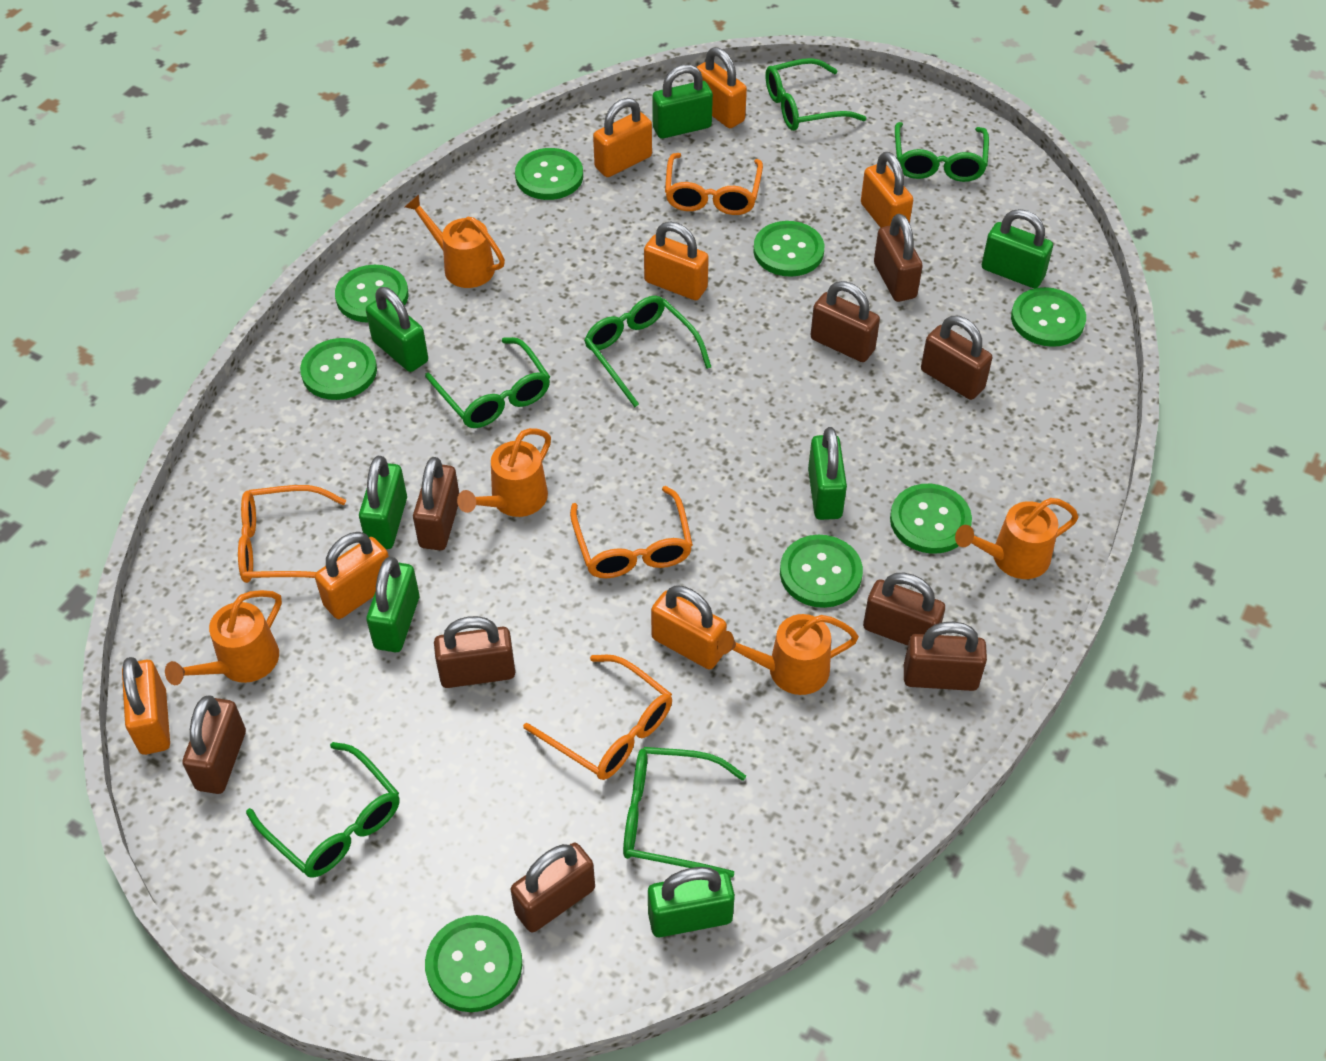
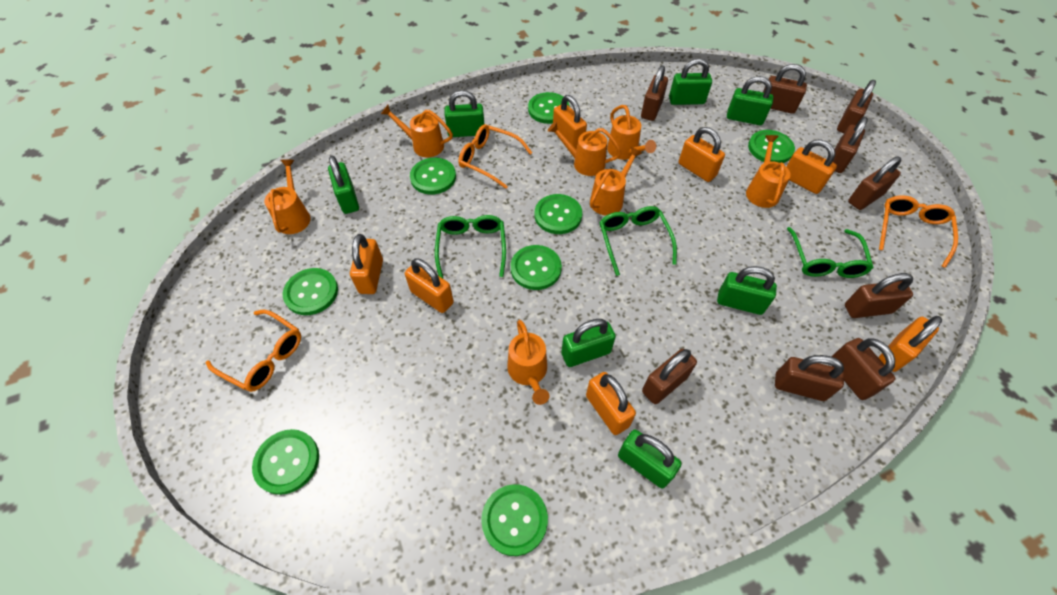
green glasses: [246,742,400,878] [425,337,550,428] [584,296,711,407] [623,747,746,878] [765,58,866,131] [895,122,989,182] = 6 -> [435,215,506,278] [599,206,677,276] [787,227,874,278] = 3
orange glasses: [238,485,346,583] [523,655,672,780] [570,486,693,578] [665,153,763,215] = 4 -> [205,310,301,392] [459,124,532,189] [879,195,958,268] = 3
orange watering can: [165,590,282,685] [405,194,505,288] [457,428,551,517] [717,614,859,695] [955,498,1079,579] = 5 -> [264,159,311,234] [381,105,453,157] [507,320,549,405] [548,122,621,176] [590,147,642,216] [607,105,656,160] [746,135,791,208] = 7

